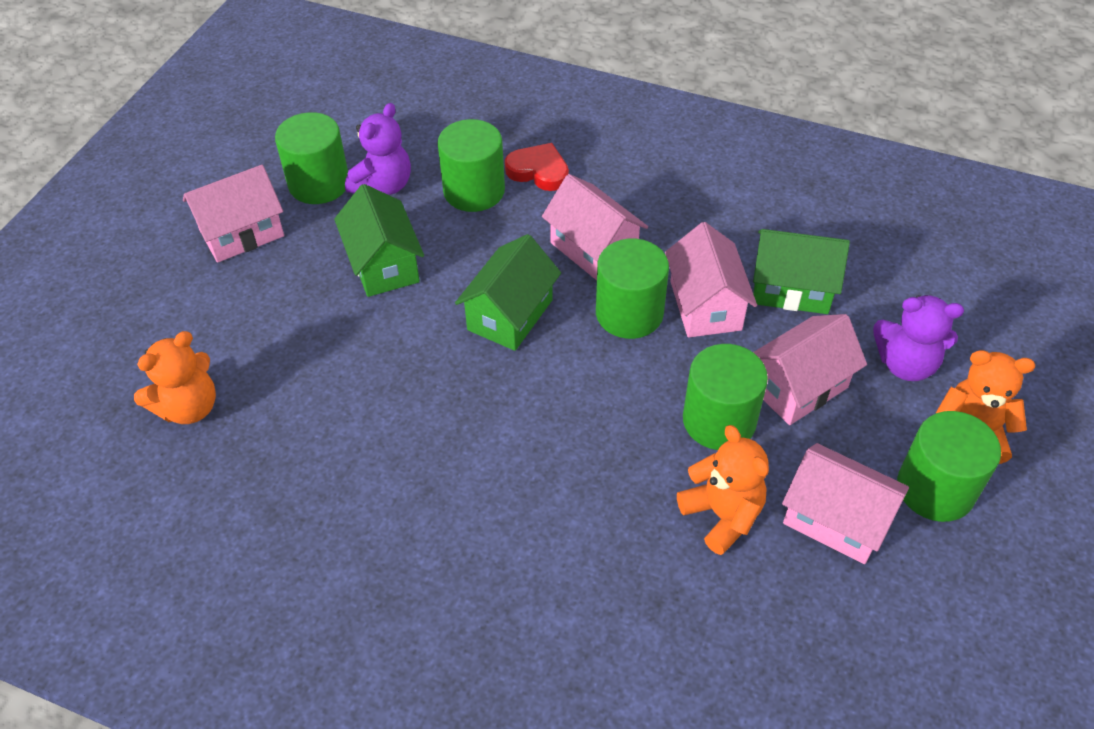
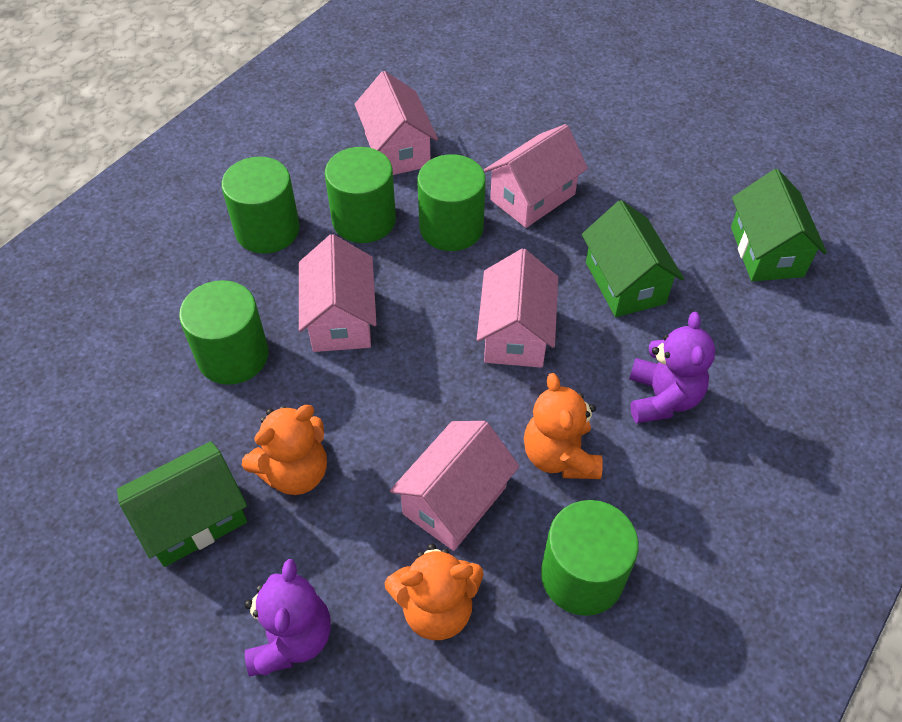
red heart: [505,143,569,191] = 1 -> none = 0

